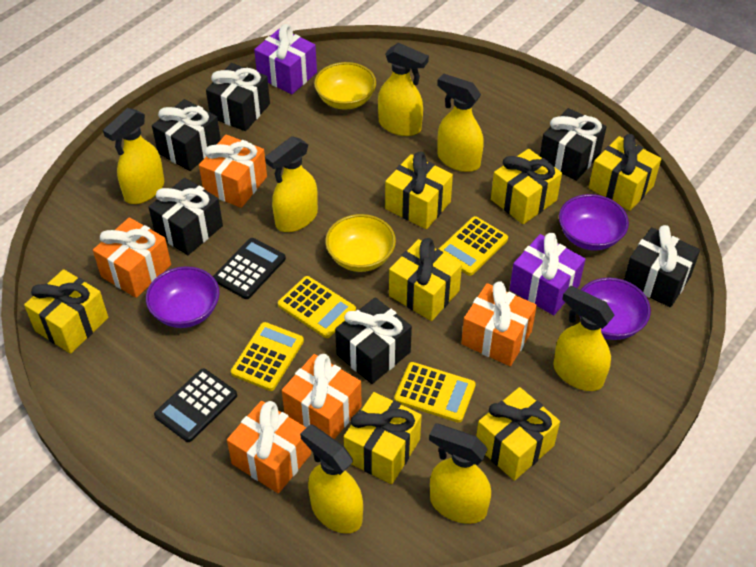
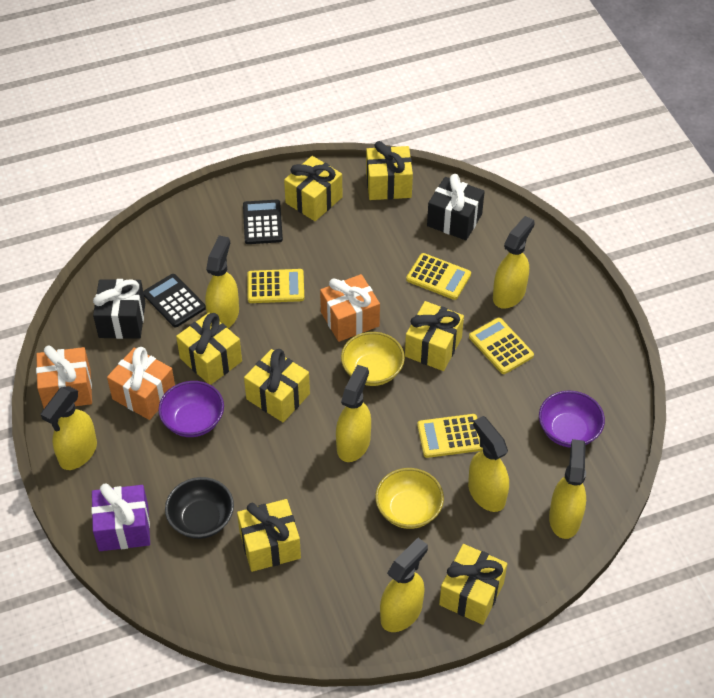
black bowl: none = 0 -> [165,477,234,539] = 1
black gift: [149,178,223,255] [152,99,221,171] [206,63,270,131] [335,297,412,384] [540,108,607,181] [624,225,700,307] = 6 -> [93,279,145,339] [427,174,485,240] = 2
orange gift: [93,217,171,298] [199,134,267,208] [227,401,311,493] [282,354,362,439] [461,281,537,366] = 5 -> [36,345,92,408] [107,347,175,420] [320,274,380,342] = 3
purple bowl: [146,266,220,328] [559,194,629,251] [580,278,651,340] = 3 -> [158,381,224,437] [539,390,605,448] = 2
purple gift: [254,24,317,94] [509,233,585,315] = 2 -> [91,483,150,551] = 1

